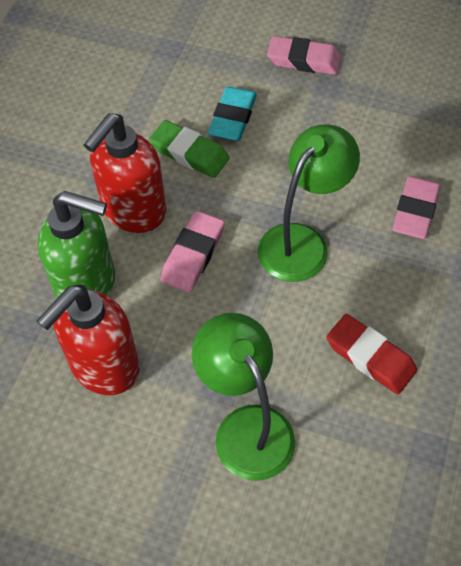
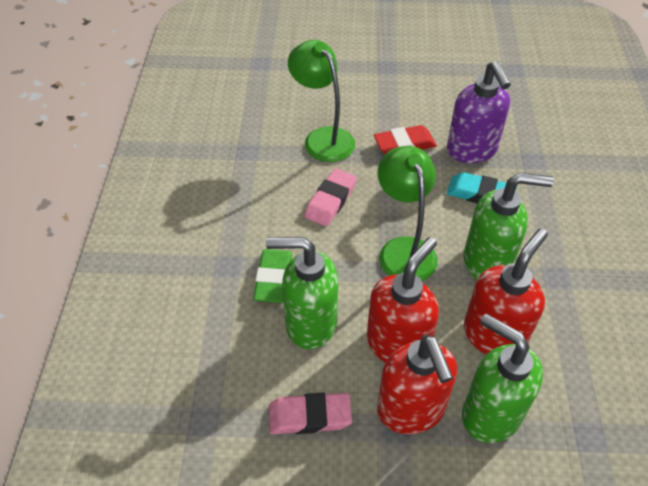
green soap dispenser: [38,191,115,299] = 1 -> [266,237,338,349] [462,314,543,443] [464,173,554,280] = 3
pink eraser: [161,211,224,293] [267,36,341,75] [392,176,440,239] = 3 -> [269,392,352,434] [305,169,357,226] = 2
purple soap dispenser: none = 0 -> [447,61,511,163] = 1
red soap dispenser: [37,284,140,395] [83,113,166,233] = 2 -> [367,237,439,363] [377,335,457,434] [464,228,548,355] = 3

